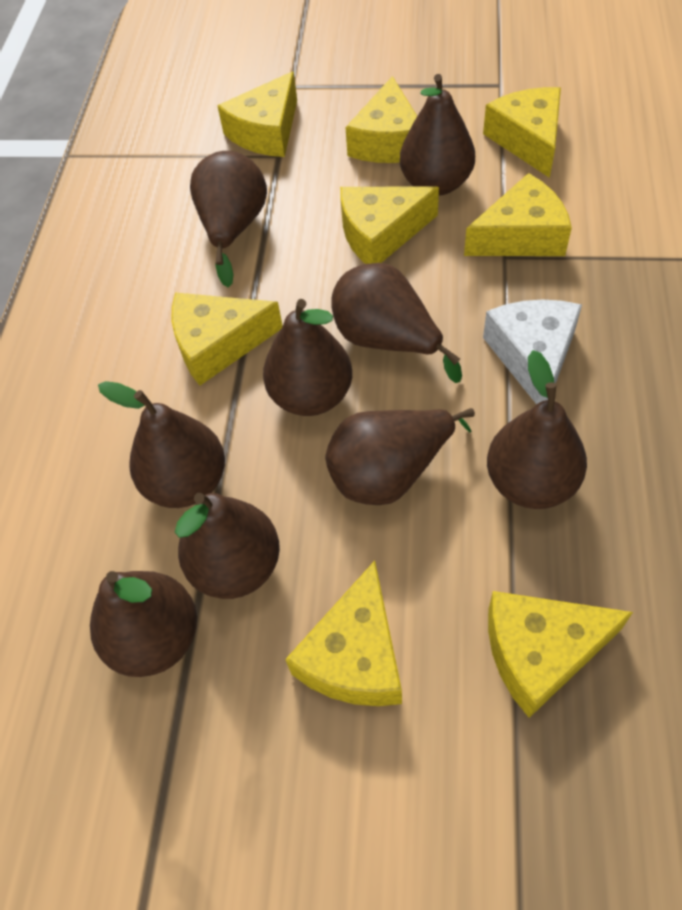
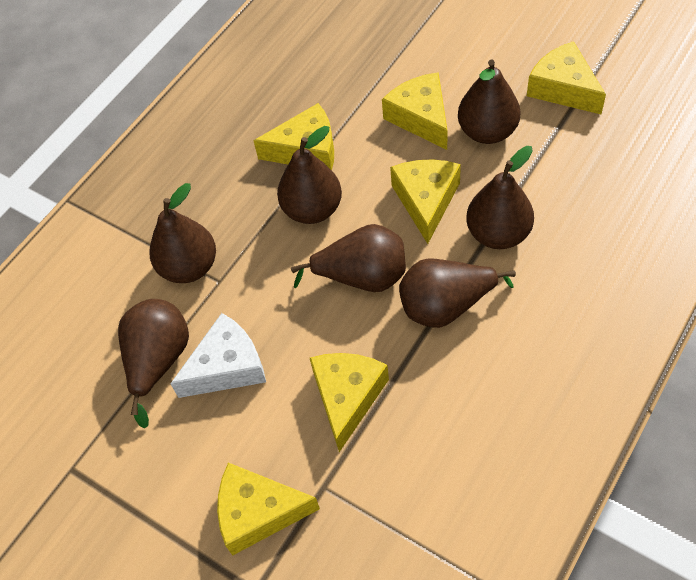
brown pear: [90,571,197,677] [98,381,225,508] [175,493,280,599] [190,151,267,287] [263,299,352,416] [325,408,475,505] [331,263,462,383] [400,74,475,196] [487,350,587,509] = 9 -> [118,299,189,429] [149,183,216,283] [277,126,342,224] [291,224,406,292] [399,258,516,328] [458,60,521,144] [467,146,534,249] = 7
yellow cheese: [171,293,283,386] [217,71,297,157] [285,561,402,706] [340,187,439,264] [345,76,417,163] [464,173,572,256] [483,87,561,178] [488,591,633,718] = 8 -> [217,463,320,556] [253,103,334,170] [310,353,389,452] [382,72,448,150] [390,159,461,244] [527,41,606,114] = 6

